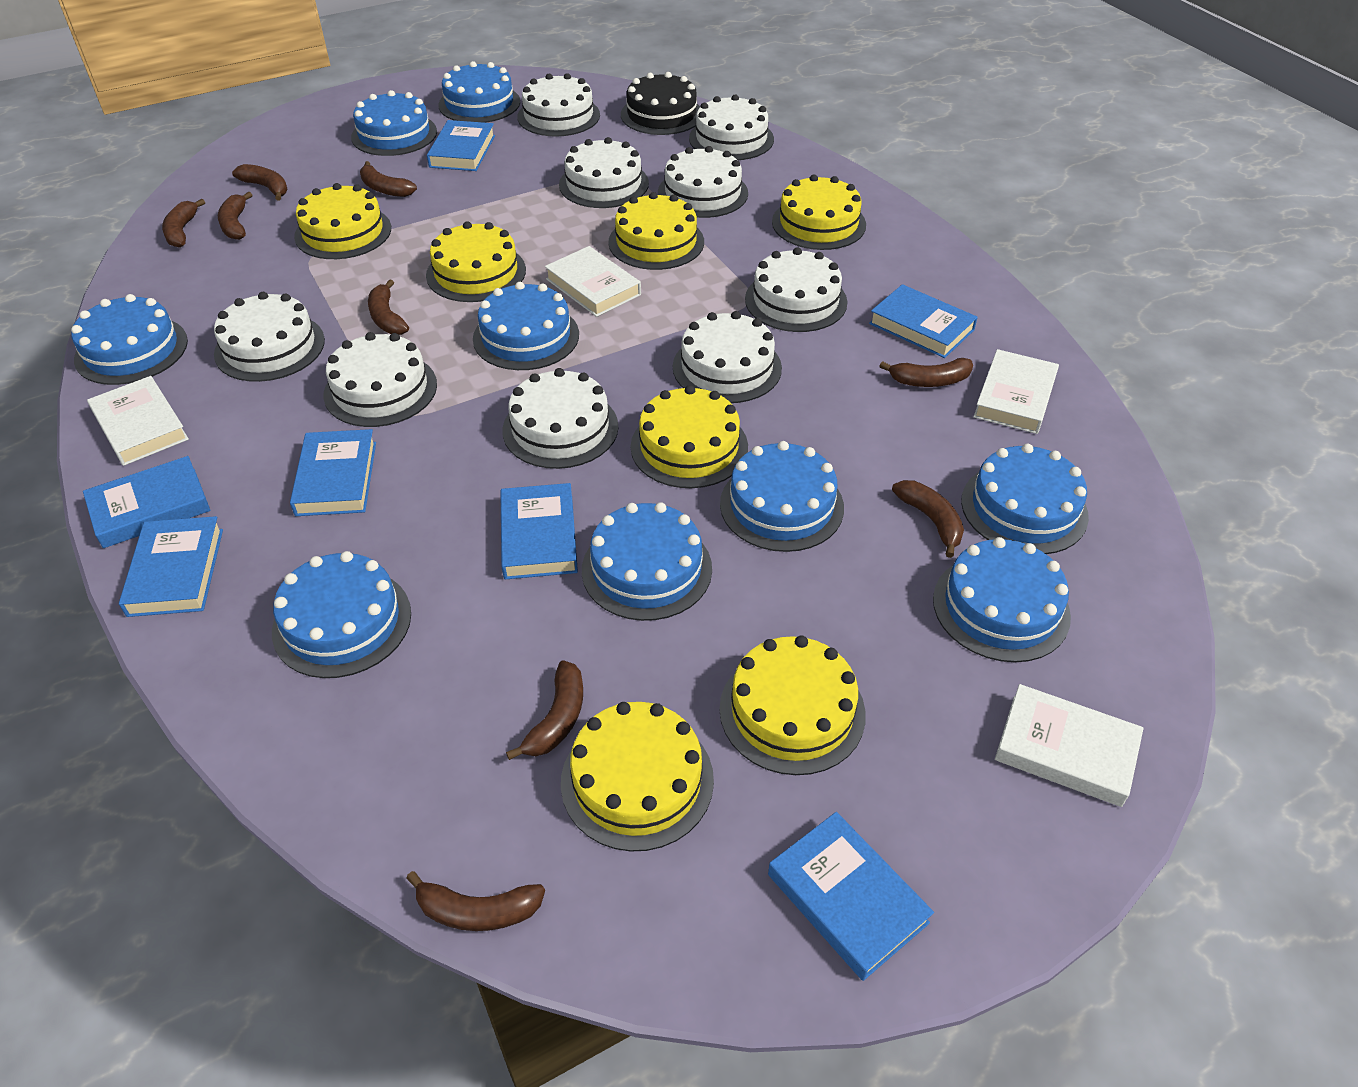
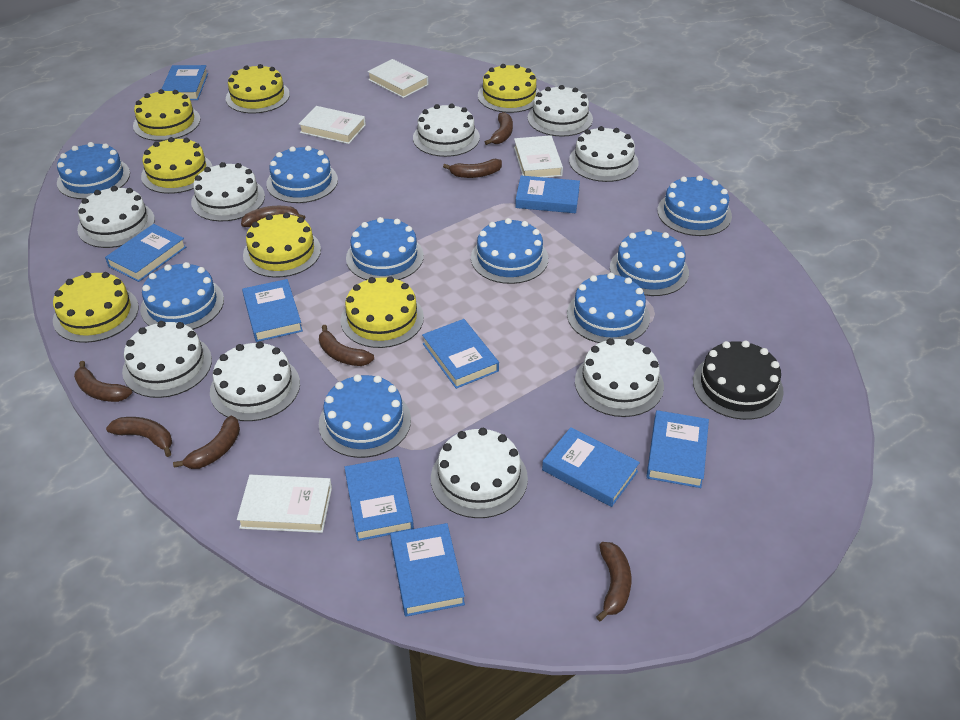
blue book: [83,456,210,548] [119,516,223,617] [290,429,376,516] [427,120,495,171] [500,483,578,579] [768,812,934,981] [869,284,978,358] = 7 -> [105,224,186,282] [162,65,208,100] [242,279,303,342] [344,457,414,541] [390,523,465,617] [422,319,499,389] [515,176,580,213] [542,427,640,507] [646,410,709,488] = 9
brown banana: [162,199,205,248] [218,192,252,240] [232,164,288,201] [360,161,417,197] [368,279,409,335] [406,871,545,931] [506,660,583,760] [879,358,973,387] [892,480,964,558] = 9 -> [74,361,132,402] [106,417,172,457] [173,416,240,469] [241,206,305,227] [319,325,374,366] [443,159,502,178] [485,112,513,145] [596,542,631,621] = 8

